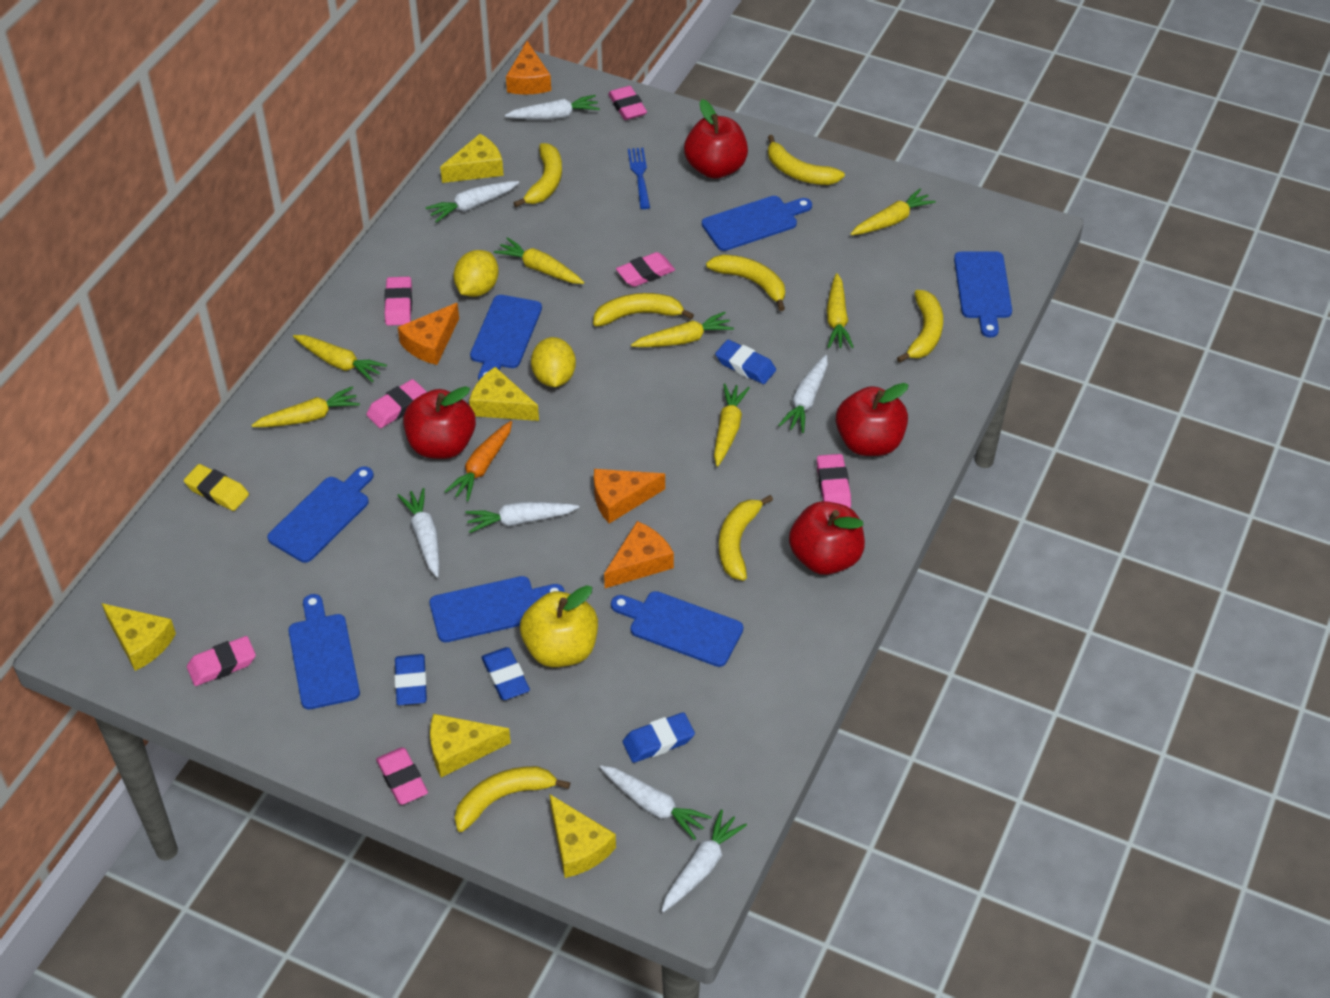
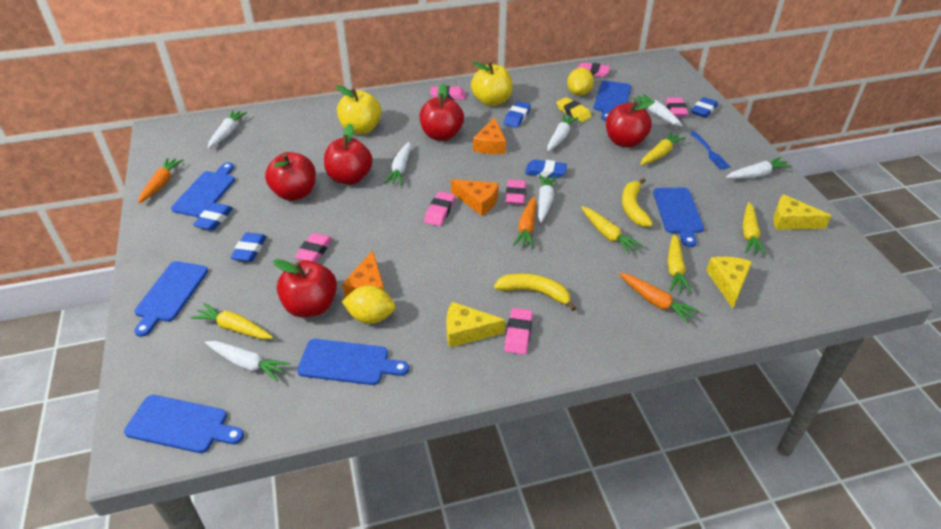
blue cutting board: [267,466,374,563] [288,594,360,709] [430,576,565,642] [470,295,542,380] [611,591,743,667] [702,196,812,251] [954,251,1012,338] = 7 -> [124,395,244,453] [134,261,208,337] [171,162,235,217] [297,339,409,385] [594,81,631,121] [653,188,704,247] = 6
blue eraser: [394,654,427,705] [481,647,530,700] [623,712,695,763] [715,340,776,384] = 4 -> [193,203,233,231] [230,233,267,262] [503,101,531,128] [525,160,567,178] [691,97,718,118] = 5
orange carrot: [444,421,512,501] = 1 -> [138,158,183,203] [513,196,536,248] [619,273,699,324] = 3
orange cheese: [398,303,459,365] [506,41,551,95] [594,469,665,524] [604,521,674,588] = 4 -> [342,250,384,297] [451,179,499,216] [473,117,506,154] = 3
red apple: [403,386,476,459] [684,99,748,179] [789,501,865,575] [836,383,908,456] = 4 -> [265,152,316,201] [273,259,337,317] [324,123,373,185] [419,84,464,141] [606,100,655,148] = 5
yellow apple: [520,585,598,667] = 1 -> [336,85,381,134] [471,61,513,106] = 2
yellow banana: [455,766,571,832] [514,143,562,207] [593,293,694,326] [706,254,785,311] [719,495,773,581] [768,135,845,185] [897,290,943,363] = 7 -> [494,273,576,311] [622,178,653,227] = 2
yellow carrot: [252,386,360,427] [293,335,387,382] [494,237,584,284] [631,312,734,347] [714,383,750,467] [827,273,854,348] [850,188,936,235] = 7 -> [191,303,273,339] [581,206,643,254] [640,132,686,165] [667,234,692,293] [743,202,766,255] = 5
yellow cheese: [101,603,176,671] [430,714,511,777] [440,134,504,183] [469,367,539,421] [549,794,616,878] = 5 -> [446,302,505,348] [706,257,752,308] [773,194,832,230] = 3

